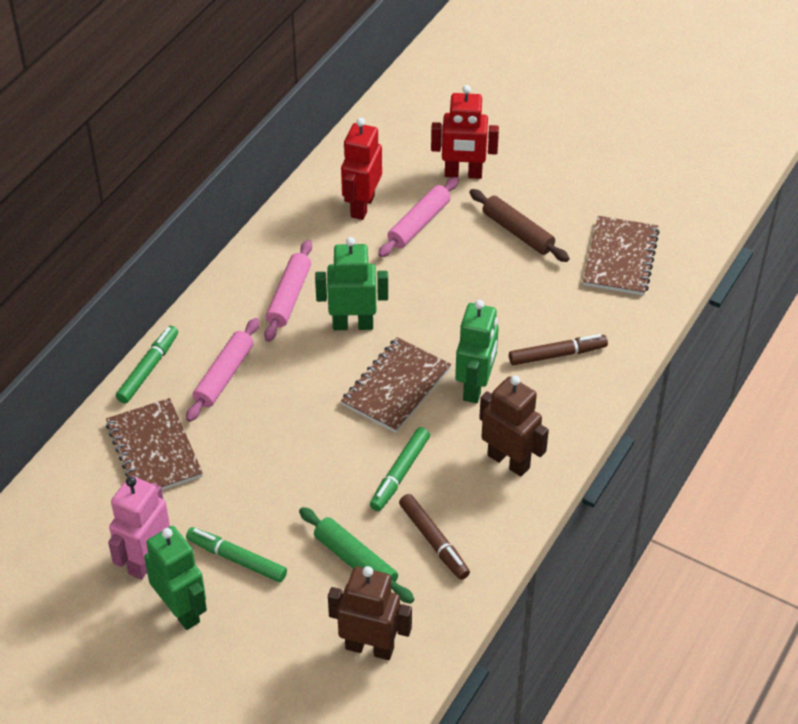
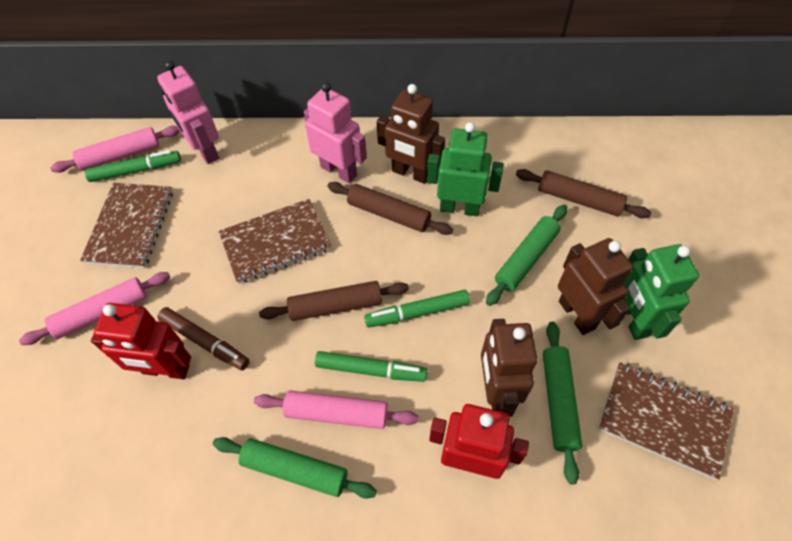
brown marker: [399,494,470,580] [509,334,608,365] = 2 -> [157,307,249,370] = 1
brown robot: [328,566,412,660] [479,375,549,477] = 2 -> [377,84,445,184] [481,319,538,417] [558,238,633,335] = 3
brown rolling pin: [469,189,570,262] = 1 -> [259,281,409,321] [327,182,453,235] [516,169,651,218] = 3
green robot: [144,526,207,630] [315,237,388,330] [455,300,499,403] = 3 -> [427,122,504,216] [624,244,699,340] = 2
green rolling pin: [299,507,414,604] = 1 -> [213,437,377,499] [486,205,567,306] [543,322,582,484] = 3
pink robot: [108,476,170,580] = 1 -> [157,61,219,164] [304,82,367,183] = 2

